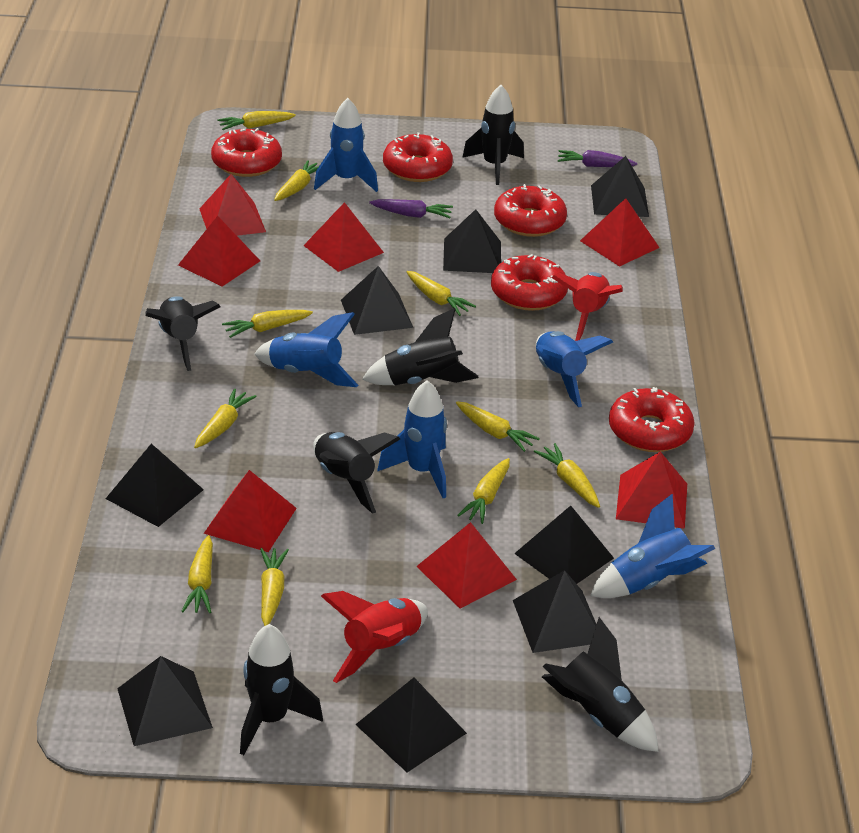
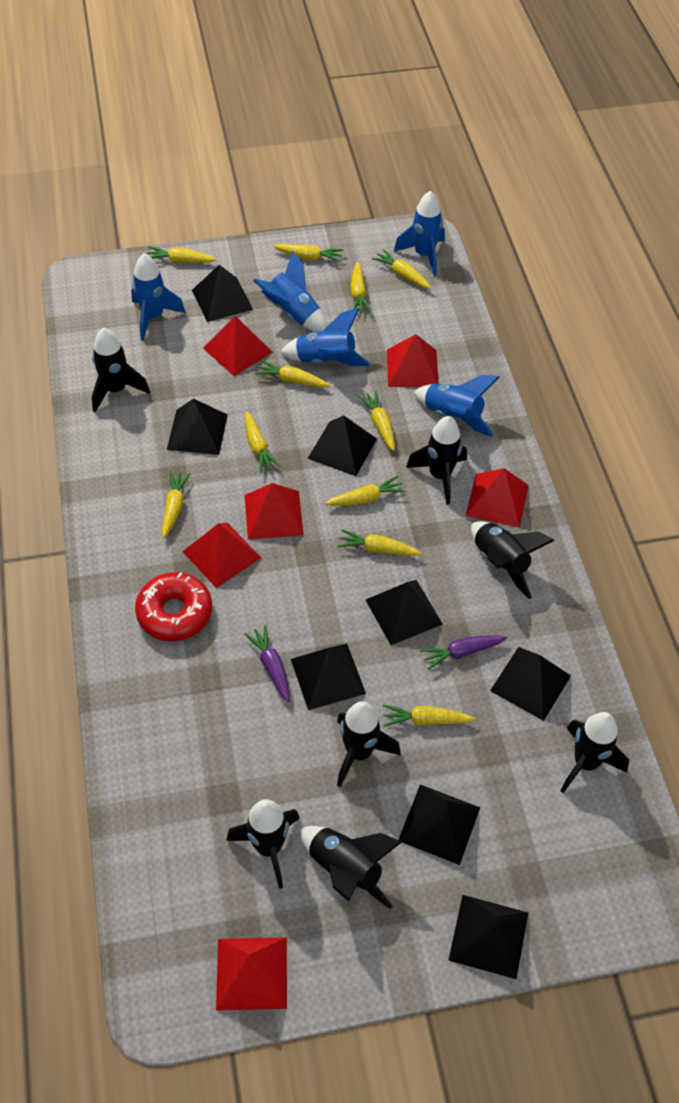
black rocket: [146,296,221,371] [240,624,323,755] [313,432,400,514] [362,308,478,385] [462,85,524,185] [542,617,659,752] = 6 -> [92,327,150,412] [226,799,300,889] [300,826,402,909] [337,701,400,787] [406,416,467,505] [471,521,555,599] [560,712,629,793] = 7
red donut: [211,128,282,177] [383,132,453,182] [491,254,568,311] [494,184,567,237] [609,387,695,452] = 5 -> [135,572,212,641] = 1
red pyramid: [178,216,260,287] [200,174,266,236] [203,470,297,552] [303,202,384,272] [416,522,517,609] [580,198,659,267] [616,452,687,529] = 7 -> [183,523,261,588] [203,316,272,376] [216,937,287,1010] [245,483,303,540] [387,334,439,387] [466,468,529,528] = 6
red rocket: [321,591,428,683] [552,272,623,341] = 2 -> none = 0
yellow carrot: [181,535,213,613] [194,388,257,448] [217,111,296,130] [222,310,313,338] [260,548,289,626] [274,160,319,201] [407,271,476,316] [456,401,540,452] [458,458,510,524] [534,443,600,508] = 10 -> [147,246,217,263] [161,471,191,538] [245,411,281,473] [255,360,330,387] [273,244,343,262] [325,476,405,506] [338,529,422,556] [351,262,371,313] [358,391,395,451] [372,249,431,289] [383,704,475,727] = 11

